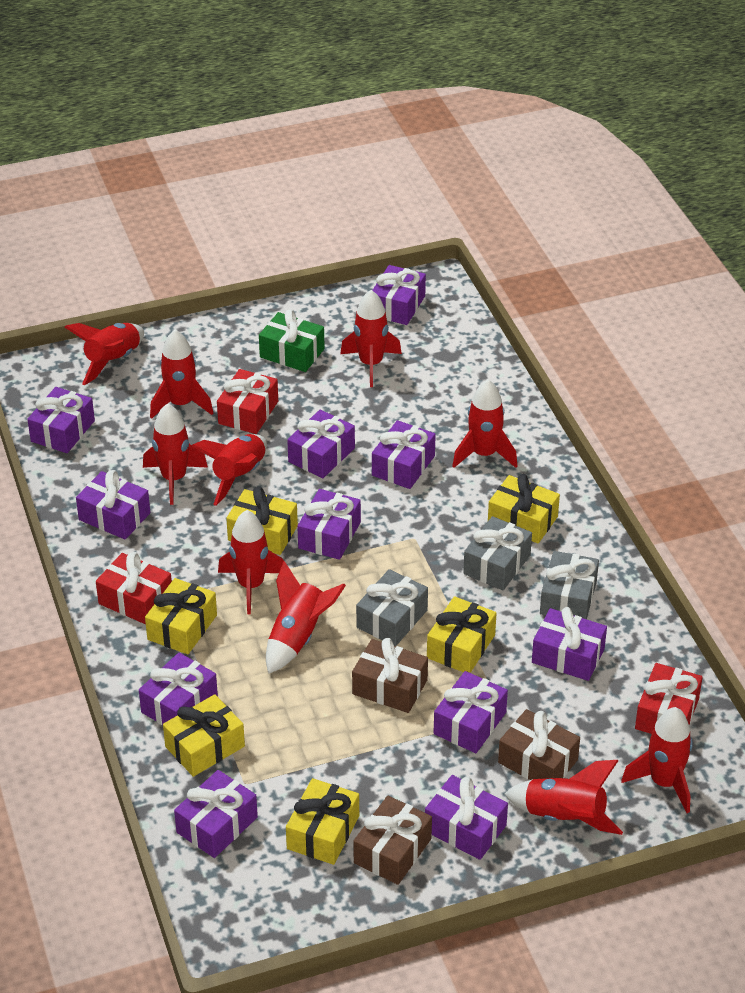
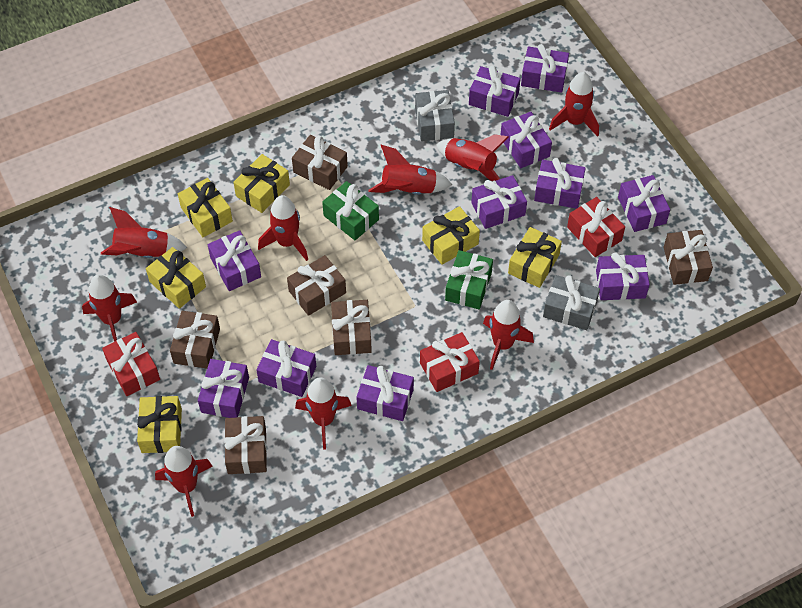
brown gift: [352,638,428,713] [353,795,432,885] [498,709,580,780] = 3 -> [170,311,220,369] [224,416,267,474] [287,255,346,316] [292,135,348,190] [331,300,372,355] [663,230,713,285] = 6
green gift: [259,310,325,372] = 1 -> [322,181,379,240] [445,250,493,309] = 2
grey gift: [356,569,428,646] [463,516,532,590] [540,551,599,619] = 3 -> [415,90,455,141] [543,275,600,330] = 2
red rocket: [64,323,144,385] [143,403,208,505] [150,330,213,419] [192,434,267,506] [218,510,284,614] [266,561,346,674] [340,290,402,387] [452,379,517,468] [504,760,623,835] [621,707,693,813] = 10 -> [82,274,137,342] [101,207,187,258] [155,446,213,517] [258,195,308,261] [295,377,352,450] [368,145,452,195] [436,134,508,181] [483,300,534,370] [549,72,599,137] = 9

